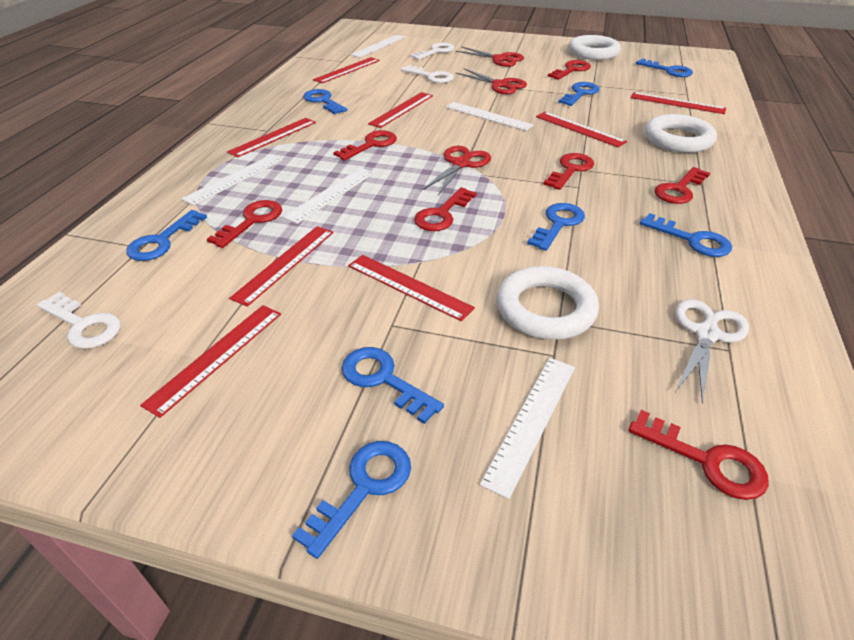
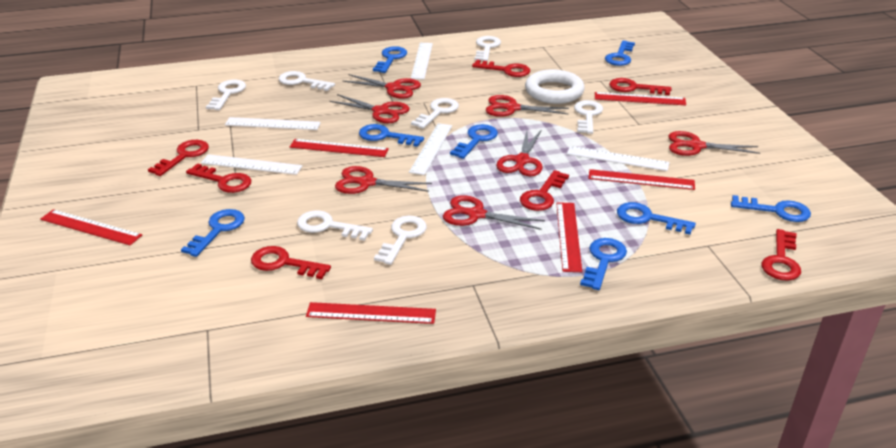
red ruler: [140,305,281,418] [227,118,316,158] [229,226,334,307] [313,57,380,83] [348,255,475,321] [368,92,433,128] [536,112,627,147] [630,92,726,114] = 8 -> [40,209,142,245] [290,139,389,157] [306,302,436,324] [556,202,582,272] [588,169,695,190] [595,92,686,105] = 6
red scissors: [422,146,491,196] [456,46,524,67] [456,68,527,94] = 3 -> [330,94,410,123] [335,166,432,194] [343,74,421,99] [443,195,545,230] [486,95,569,117] [496,130,542,176] [668,131,760,156] = 7
white key: [37,292,121,349] [401,65,453,83] [410,43,454,60] = 3 -> [206,80,246,110] [279,71,335,91] [297,210,373,241] [374,216,427,265] [411,98,459,129] [475,36,501,61] [574,100,603,134] = 7
white ring: [497,266,599,340] [569,35,621,60] [645,114,717,153] = 3 -> [525,69,585,104] = 1
white scissors: [676,299,749,404] = 1 -> none = 0

